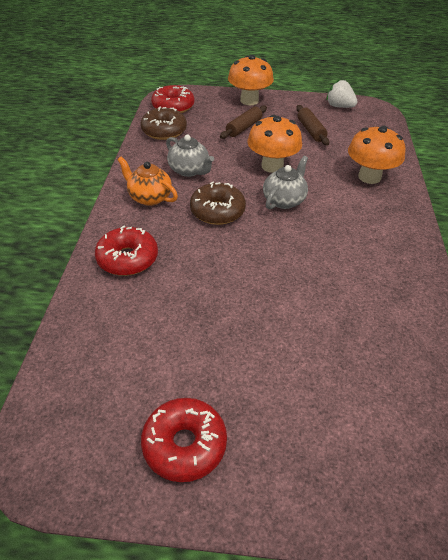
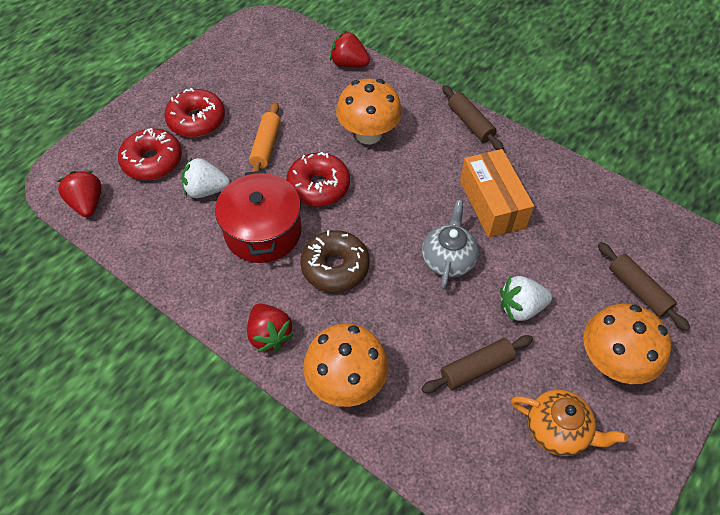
brown donut: [140,107,187,140] [190,181,246,225] = 2 -> [300,230,370,292] = 1
brown rolling pin: [220,105,267,139] [296,105,329,146] = 2 -> [421,335,533,393] [442,85,504,150] [598,242,690,331] = 3
grey teapot: [166,135,214,177] [263,156,308,210] = 2 -> [422,200,479,289] = 1
orange box: none = 0 -> [460,149,534,238] = 1
orange rolling pin: none = 0 -> [249,102,281,172] = 1
red pot: none = 0 -> [215,170,302,263] = 1
red strawberry: none = 0 -> [57,171,101,217] [247,303,294,352] [330,31,370,67] = 3
white strawberry: [326,79,358,108] = 1 -> [182,157,230,198] [500,276,552,321] = 2

